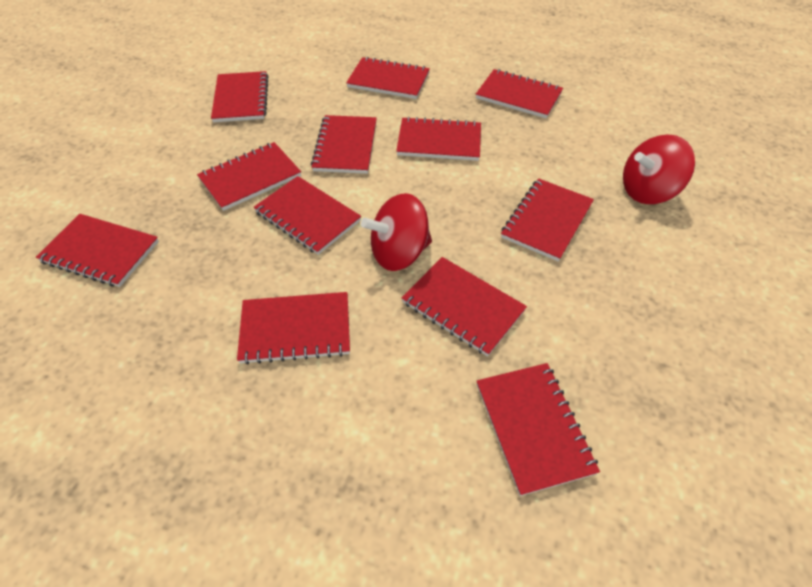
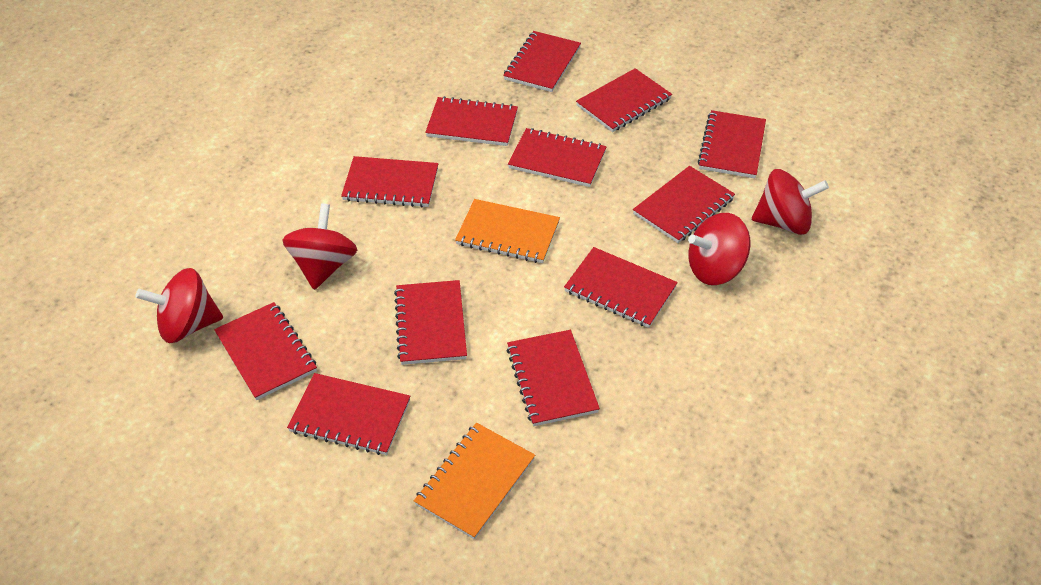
orange notebook: none = 0 -> [414,423,535,540] [455,199,560,263] = 2
red spinning top: [361,193,432,271] [623,134,695,204] = 2 -> [136,268,223,343] [282,204,357,290] [688,213,750,285] [752,169,829,235] = 4

